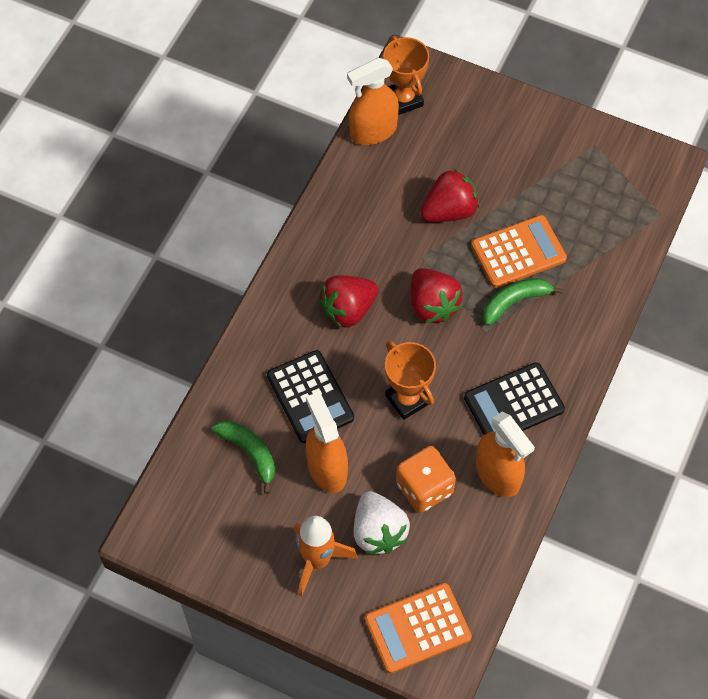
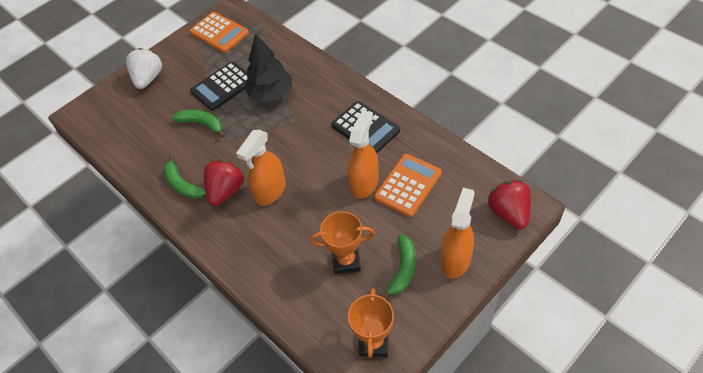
black tree: none = 0 -> [244,33,292,103] = 1
green banana: [212,421,275,494] [483,278,563,326] = 2 -> [164,155,206,199] [172,109,224,138] [380,234,416,298] = 3
orange dice: [396,446,456,513] = 1 -> none = 0
orange rocket: [294,516,358,596] = 1 -> none = 0
red strawberry: [318,275,378,328] [411,268,463,323] [420,168,479,222] = 3 -> [204,160,244,206] [488,180,531,229] = 2

